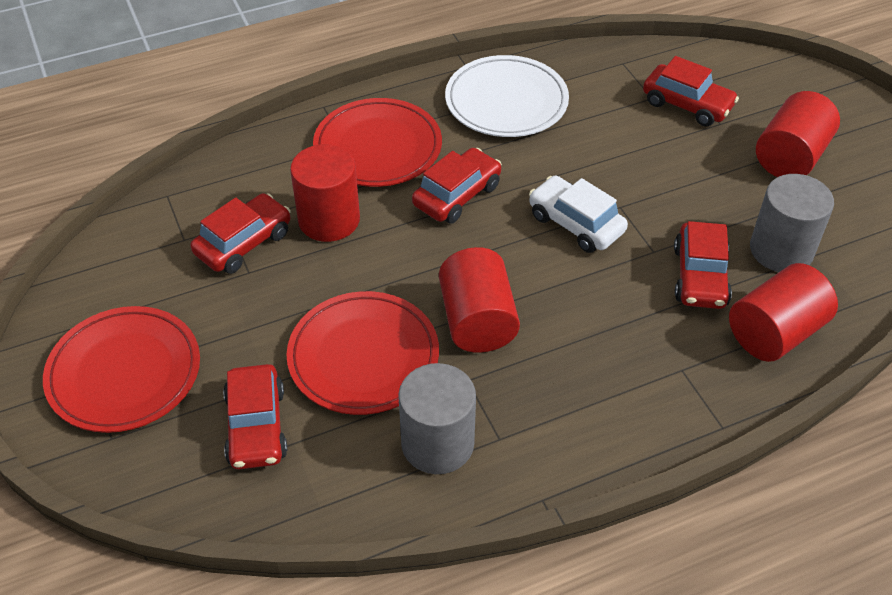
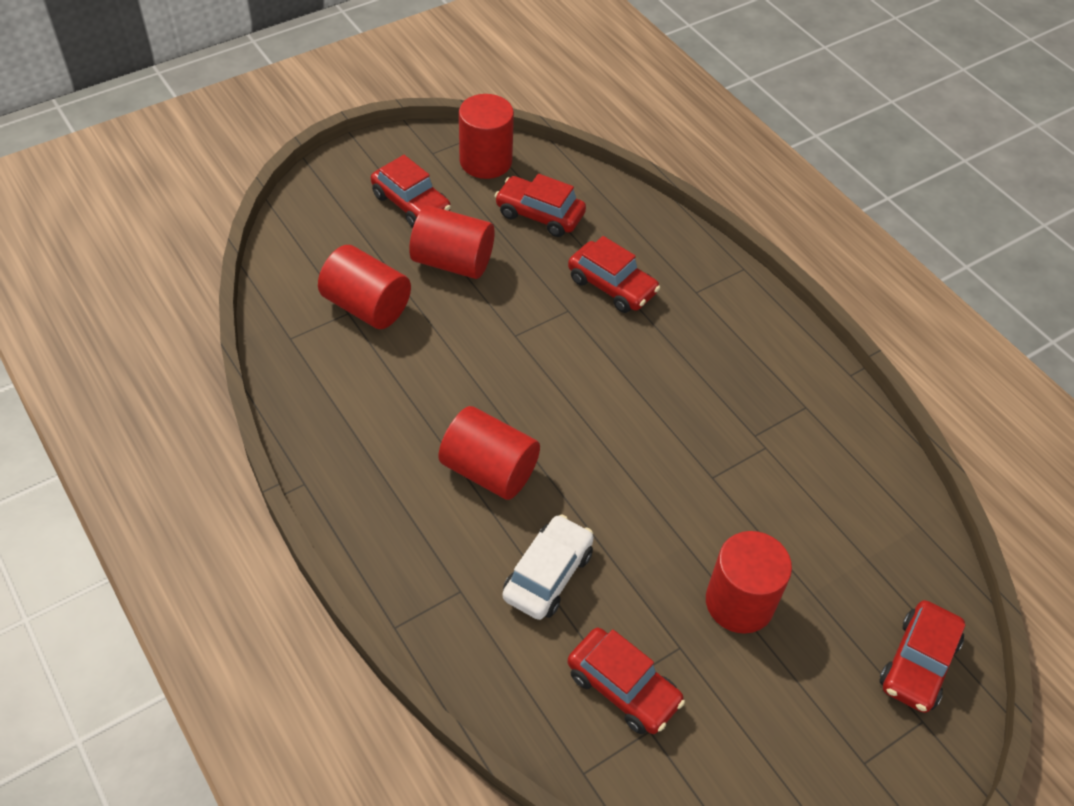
grey cylinder: [399,363,476,474] [750,174,834,272] = 2 -> none = 0
red cylinder: [290,144,360,242] [439,247,520,353] [729,263,838,362] [756,91,840,177] = 4 -> [318,245,411,329] [409,206,495,279] [439,406,540,500] [459,94,514,179] [706,531,792,634] = 5
red plate: [43,306,200,433] [287,291,439,415] [313,98,442,187] = 3 -> none = 0
white plate: [445,55,569,137] = 1 -> none = 0

